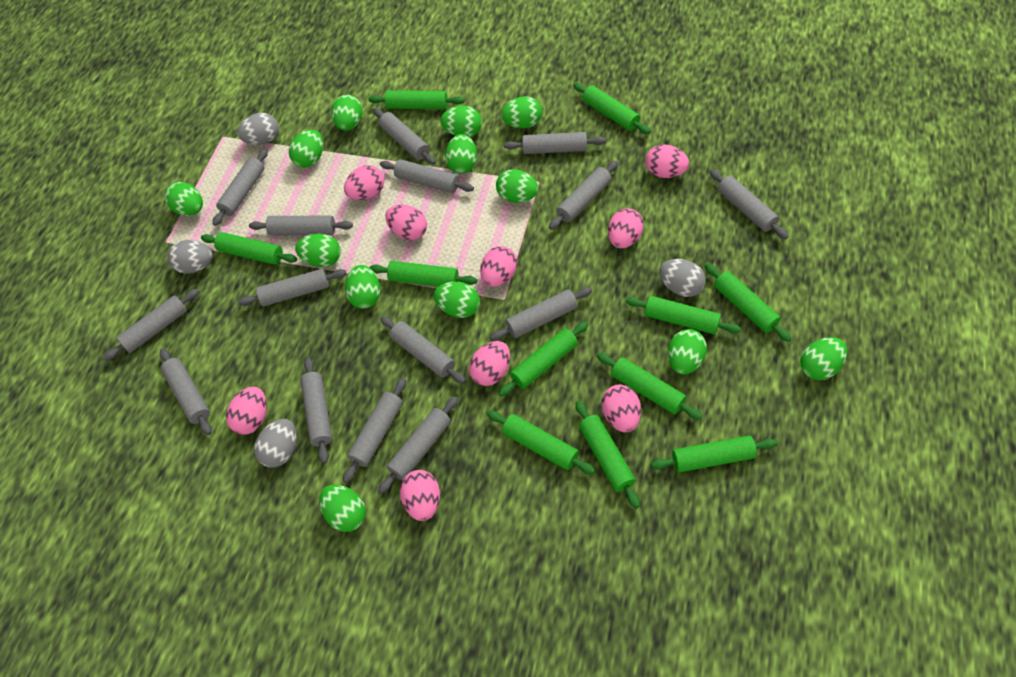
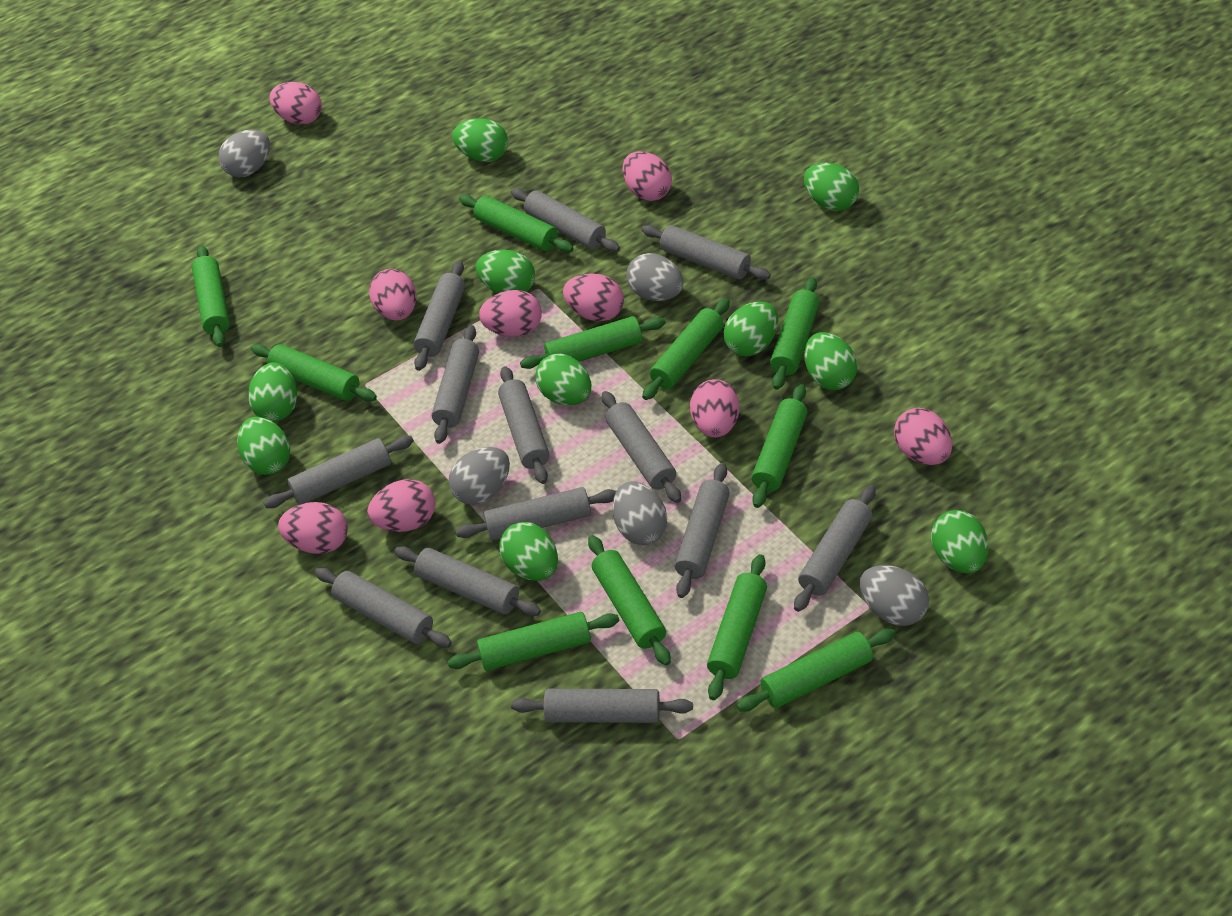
green egg: [165,182,203,216] [289,129,323,168] [295,233,341,267] [319,485,366,532] [332,95,363,131] [345,265,380,309] [434,282,480,318] [441,106,482,137] [445,134,477,174] [496,169,539,203] [501,96,542,128] [668,329,707,374] [800,337,847,380] = 13 -> [237,417,290,475] [248,362,297,422] [452,118,508,162] [476,250,535,294] [499,522,558,581] [535,353,591,405] [723,301,778,356] [804,163,859,211] [804,332,857,390] [931,510,988,573] = 10
grey egg: [167,240,213,274] [237,113,279,145] [254,419,297,467] [659,259,705,297] = 4 -> [218,130,270,177] [449,447,510,505] [613,481,667,545] [626,253,684,301] [860,565,929,626] = 5
grey rolling pin: [103,289,199,361] [160,349,212,435] [212,149,268,226] [238,269,347,307] [249,215,353,235] [300,357,332,463] [343,378,406,483] [373,108,436,165] [378,396,458,494] [380,159,474,193] [380,316,466,384] [490,287,592,341] [504,132,606,154] [549,161,618,230] [710,169,788,239] = 15 -> [264,436,414,508] [315,567,452,648] [394,546,541,616] [414,261,465,371] [432,325,479,444] [456,487,616,540] [498,366,550,484] [511,188,620,252] [511,689,693,723] [602,391,681,503] [641,225,771,280] [674,463,730,598] [794,485,876,612] = 13

